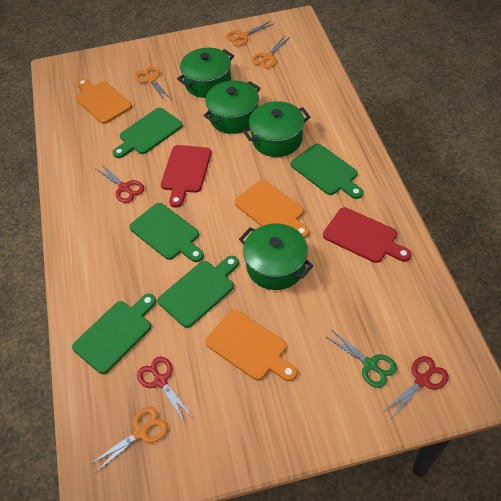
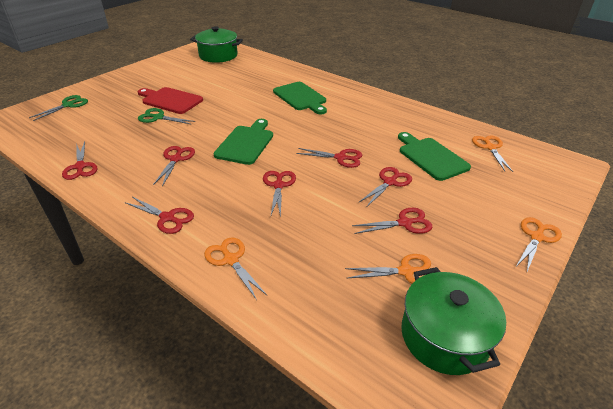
green cutting board: [72,294,156,374] [113,108,183,158] [129,203,204,262] [158,256,239,328] [291,144,363,199] = 5 -> [213,119,273,165] [273,82,327,114] [398,132,471,181] = 3
green pot: [177,48,234,98] [203,80,261,134] [239,223,313,290] [242,101,310,157] = 4 -> [190,26,243,63] [401,267,506,375] = 2
green scissors: [325,329,397,388] = 1 -> [29,95,88,121] [138,108,196,125] = 2
orange cutting board: [76,78,132,124] [205,310,297,381] [234,180,309,238] = 3 -> none = 0
red cutting board: [161,145,211,208] [323,207,411,263] = 2 -> [138,87,203,114] = 1
red scissors: [96,164,144,203] [137,356,193,423] [383,356,449,419] = 3 -> [62,142,97,180] [126,197,194,234] [153,146,195,186] [263,171,296,217] [296,148,362,168] [352,208,432,234] [359,167,412,206] = 7

